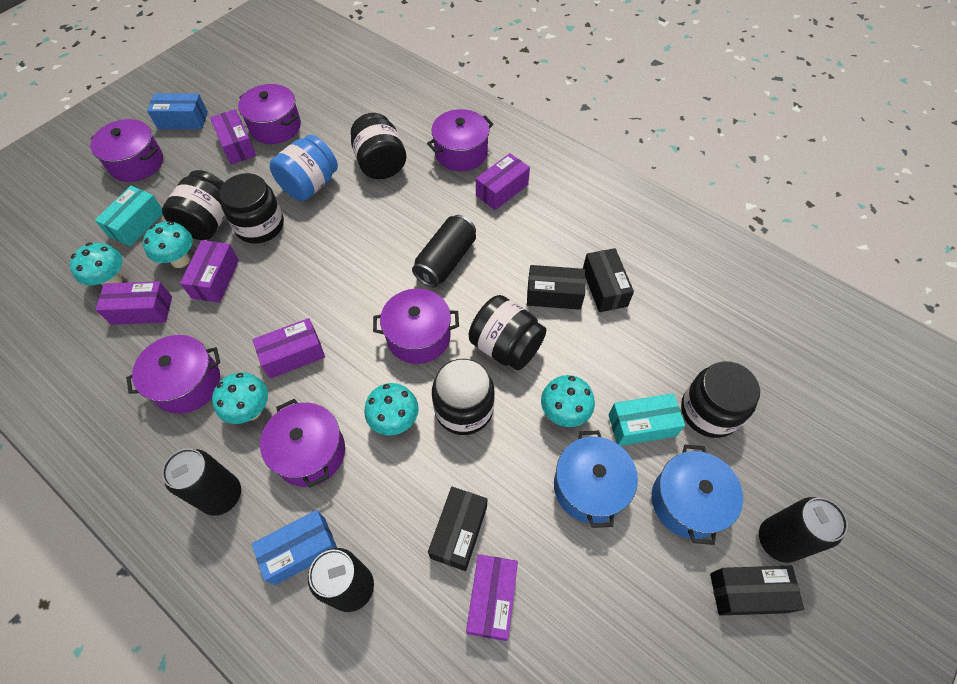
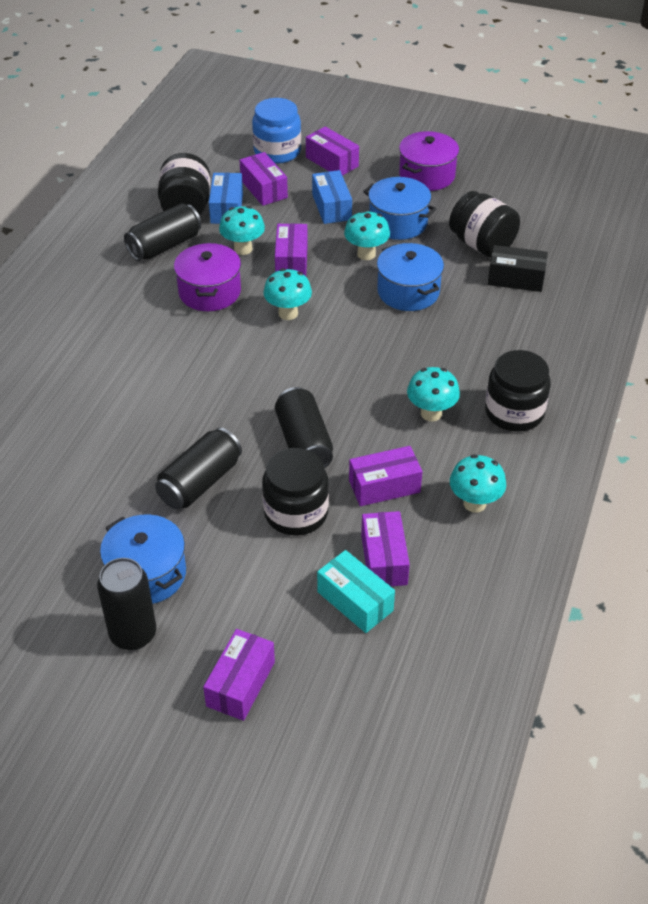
black box: [428,487,487,571] [527,265,585,310] [583,248,634,312] [710,566,804,616] = 4 -> [488,245,548,292] = 1
black jar: [162,170,225,240] [219,173,284,244] [351,113,406,179] [432,359,495,435] [469,295,546,370] [681,361,760,438] = 6 -> [158,153,210,215] [262,448,329,535] [449,191,520,258] [485,350,551,432] = 4
blue pot: [554,431,638,528] [652,445,743,545] = 2 -> [100,514,186,604] [363,177,436,240] [377,243,444,311] = 3
purple pot: [90,119,163,182] [126,335,220,414] [238,84,301,144] [260,399,345,487] [373,289,459,364] [427,109,493,171] = 6 -> [174,243,241,311] [399,131,459,191] = 2
turquoise box: [95,186,162,247] [608,393,685,446] = 2 -> [317,550,395,633] = 1

